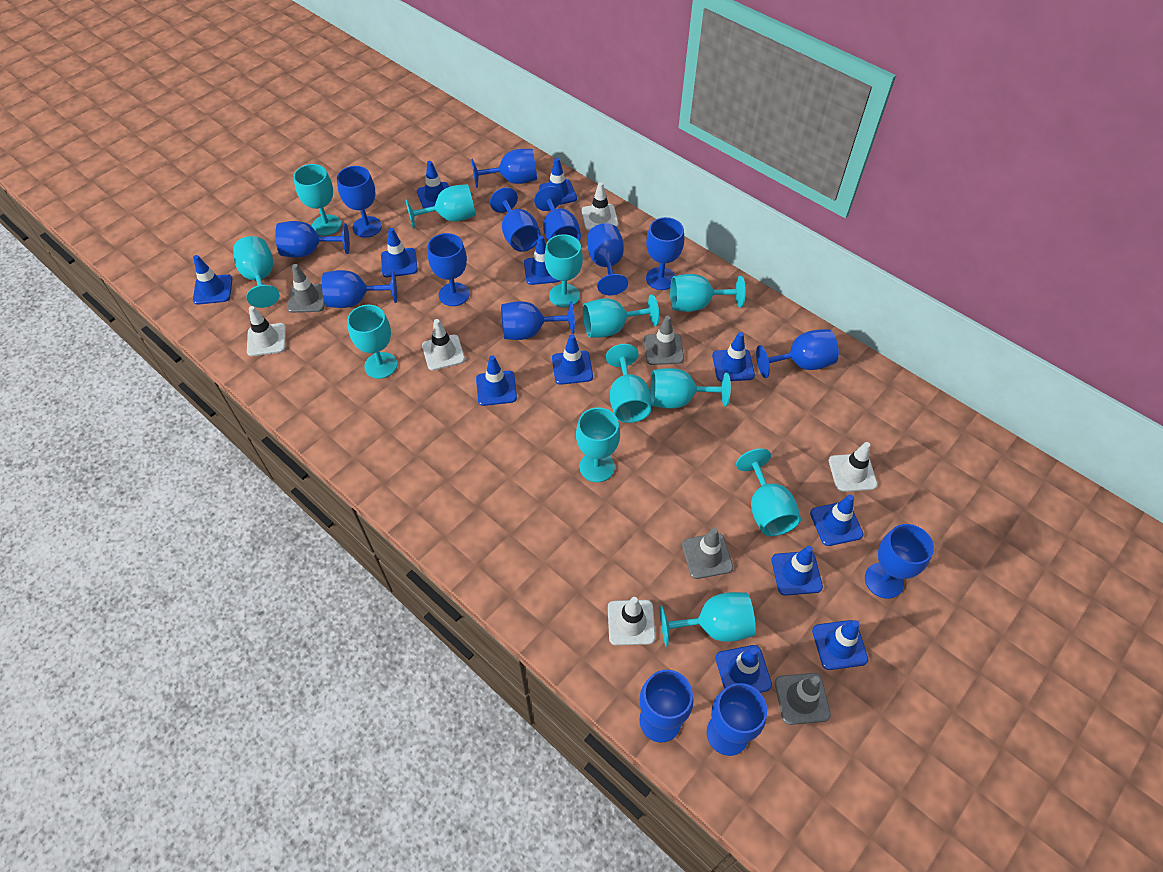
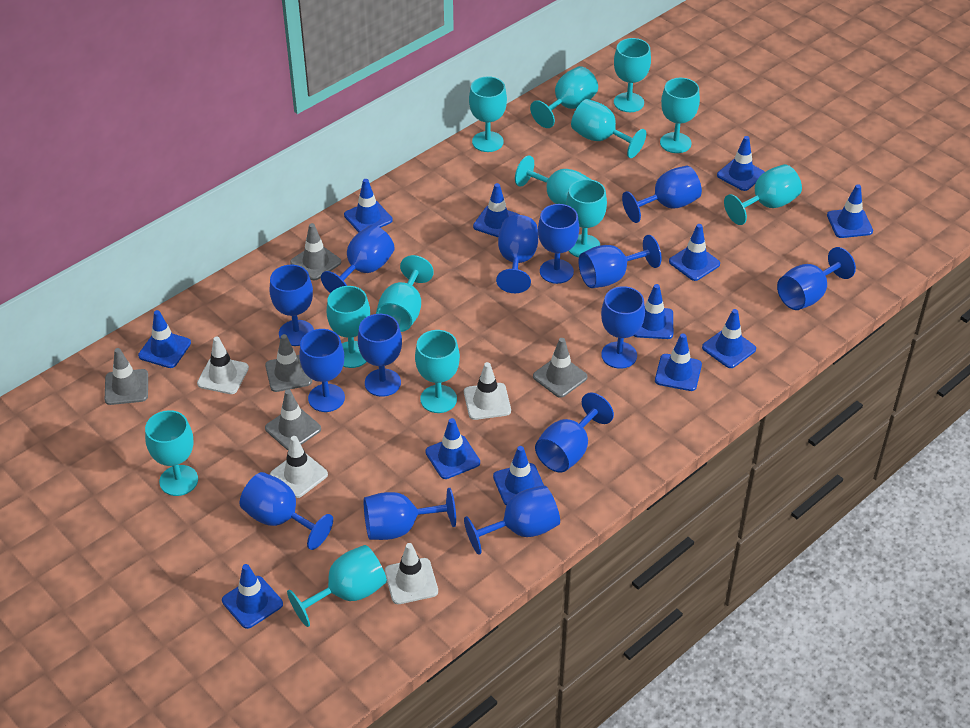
grey traffic cone: [287,264,325,313] [644,316,684,365] [682,528,733,579] [775,673,831,725] = 4 -> [105,348,148,405] [265,334,312,392] [265,389,321,450] [290,223,341,281] [533,338,588,398] = 5
turquoise goblet: [233,236,280,308] [293,164,341,236] [347,305,397,379] [406,184,476,229] [544,234,583,308] [576,407,620,482] [583,294,659,338] [606,344,651,423] [650,368,731,409] [659,592,756,647] [670,274,746,312] [736,448,801,536] = 12 -> [145,410,198,496] [287,545,387,627] [327,286,370,368] [376,255,434,332] [415,330,460,413] [469,76,507,152] [515,155,590,205] [530,66,598,128] [566,179,607,257] [571,99,646,158] [614,38,651,112] [660,78,700,153] [724,164,802,225] = 13
white traffic cone: [247,306,286,356] [422,319,465,371] [582,182,618,231] [608,597,655,645] [829,442,877,492] = 5 -> [197,337,249,394] [270,436,328,498] [385,543,438,604] [464,362,511,420] = 4

